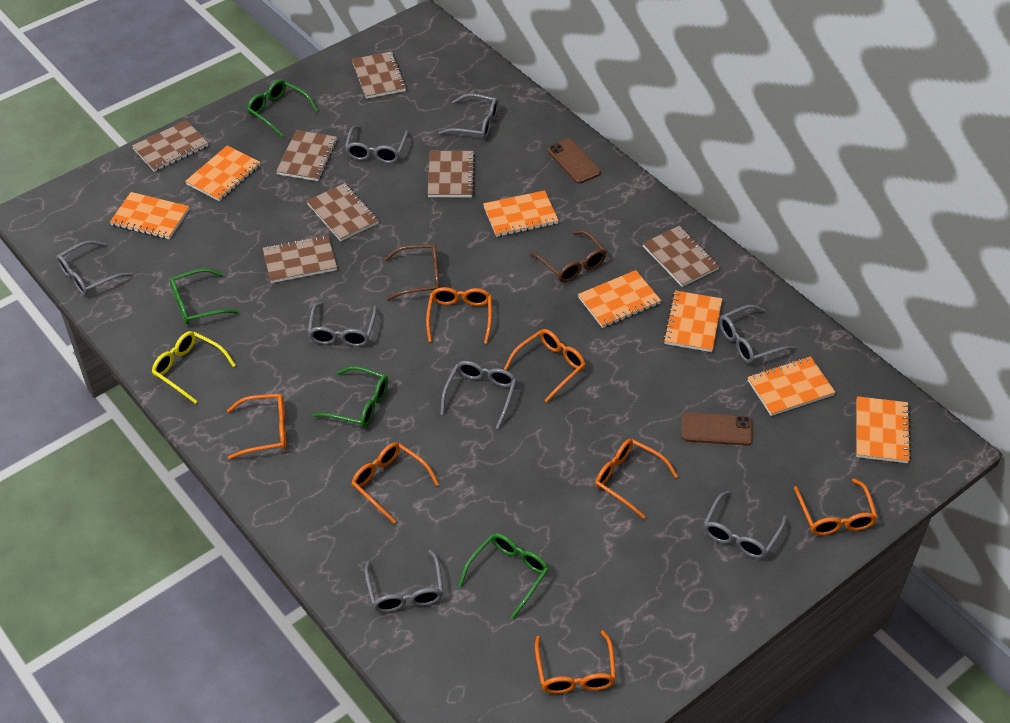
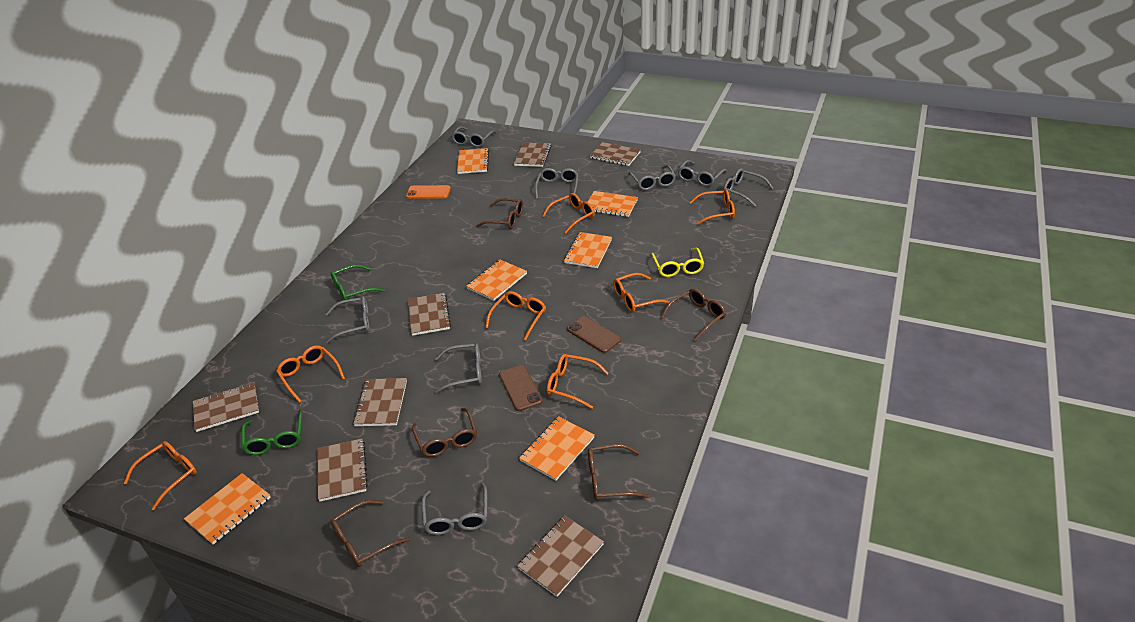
brown glasses: [384,244,440,300] [530,230,607,283] = 2 -> [331,500,410,567] [412,408,477,457] [476,198,523,229] [588,444,649,500] [661,288,726,341] = 5
green glasses: [170,268,239,325] [247,80,318,137] [313,366,388,428] [458,533,549,619] = 4 -> [241,409,302,455] [331,265,385,300] = 2
orange notebook: [110,192,189,239] [185,145,261,201] [483,190,559,237] [578,270,661,328] [663,290,722,352] [748,356,835,416] [856,396,911,463] = 7 -> [184,473,271,545] [457,148,489,174] [466,260,527,301] [519,416,595,481] [564,232,612,268] [588,191,638,217] = 6
orange phone: none = 0 -> [406,185,451,199] = 1

